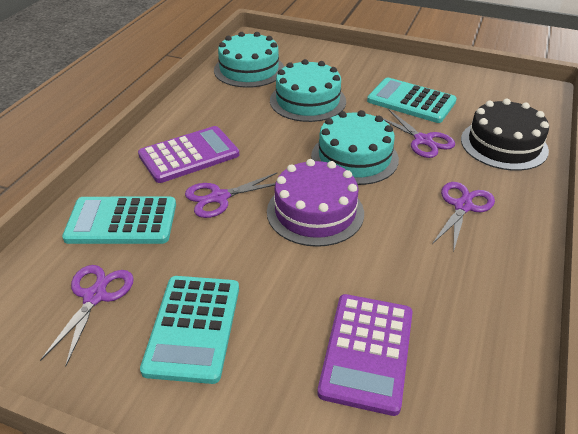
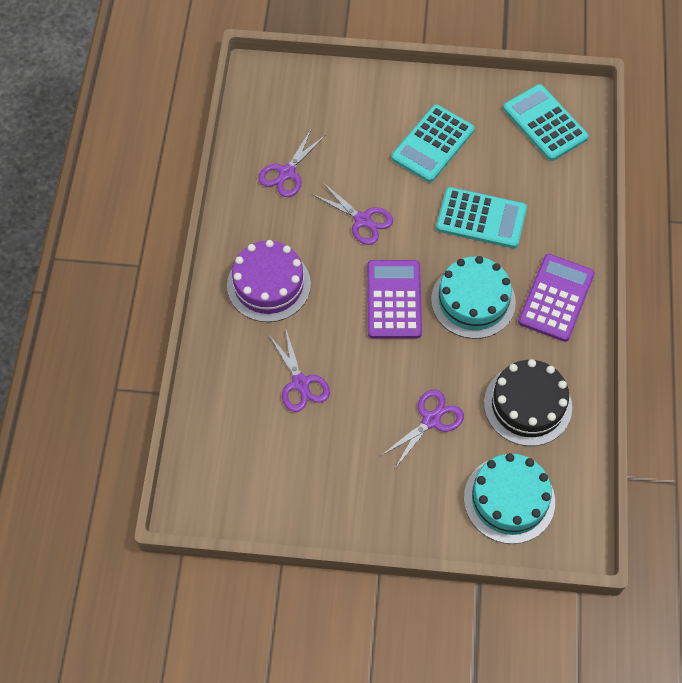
turquoise cake: [214,32,284,88] [270,59,346,122] [311,110,399,185] = 3 -> [431,256,516,339] [464,453,555,544] = 2

